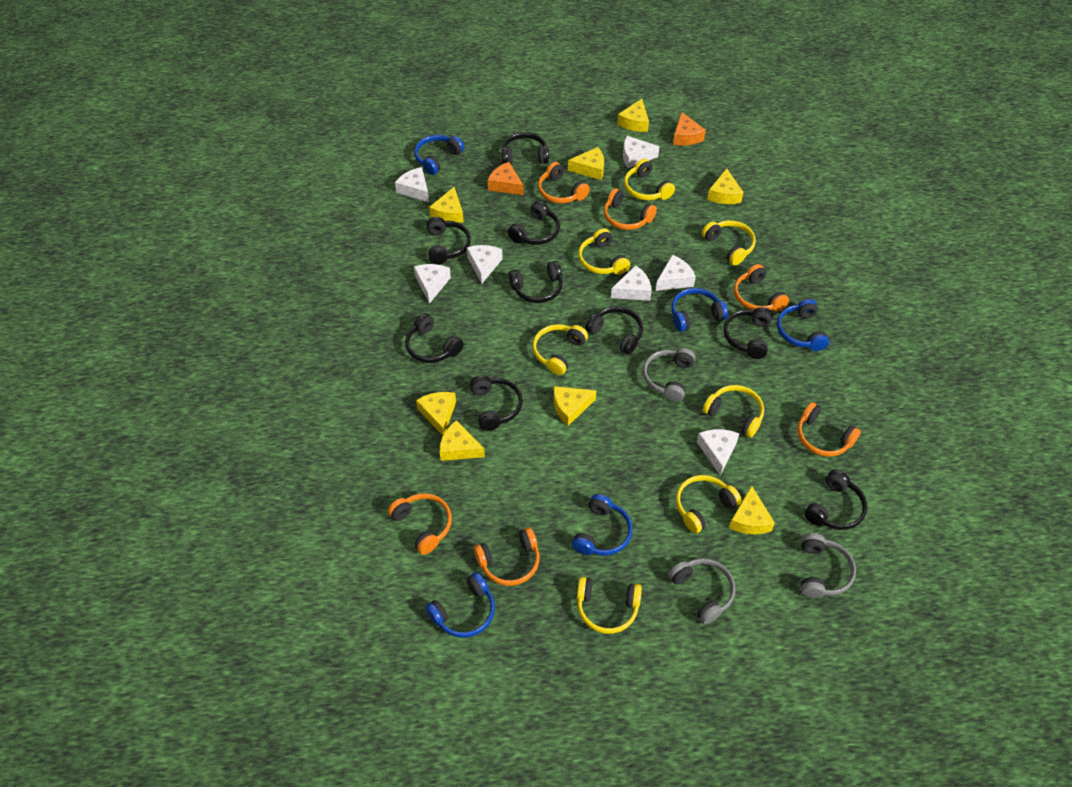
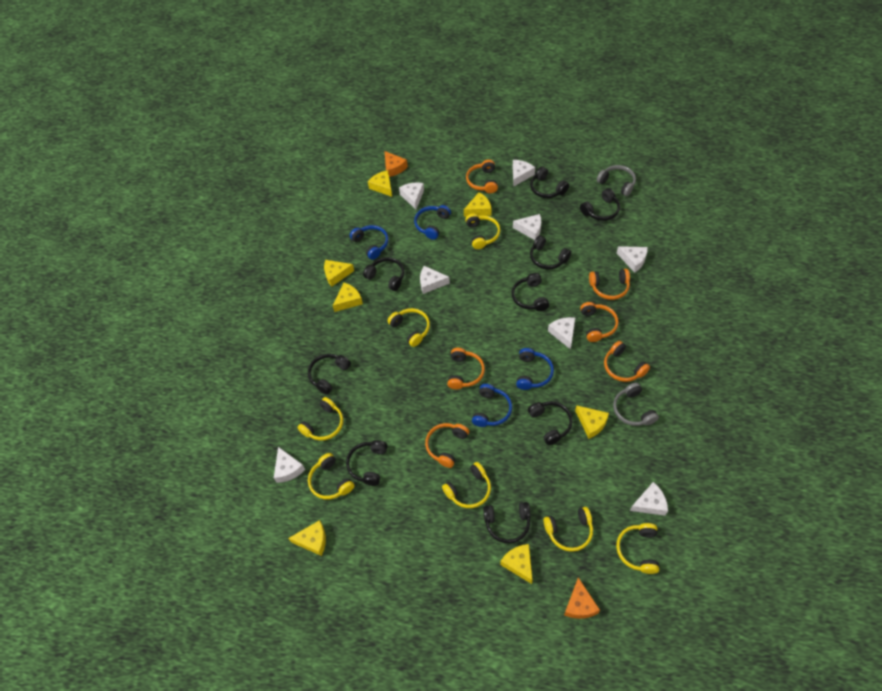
blue headphones: [414,135,464,175] [425,572,495,638] [572,494,633,555] [672,288,728,332] [777,299,829,351] = 5 -> [350,225,388,260] [414,205,451,240] [472,384,512,427] [516,348,554,390] = 4
grey headphones: [643,348,695,402] [668,558,735,624] [801,533,856,598] = 3 -> [597,165,636,196] [613,382,659,426] = 2
white cheese: [395,167,429,202] [414,264,451,304] [467,245,503,284] [611,265,652,301] [623,136,660,168] [656,255,696,291] [697,429,740,475] = 7 -> [274,447,305,483] [399,182,424,209] [420,266,450,294] [513,160,535,187] [513,214,541,240] [548,317,575,350] [617,246,648,273] [630,482,668,516] = 8
yellow cheese: [416,392,456,436] [429,187,464,223] [440,420,485,461] [554,386,597,426] [568,147,604,180] [617,99,649,132] [707,168,744,204] [729,486,775,534] = 8 -> [288,520,326,556] [324,260,354,287] [332,283,363,312] [368,170,392,197] [464,192,491,217] [500,544,533,584] [575,405,609,439] = 7

